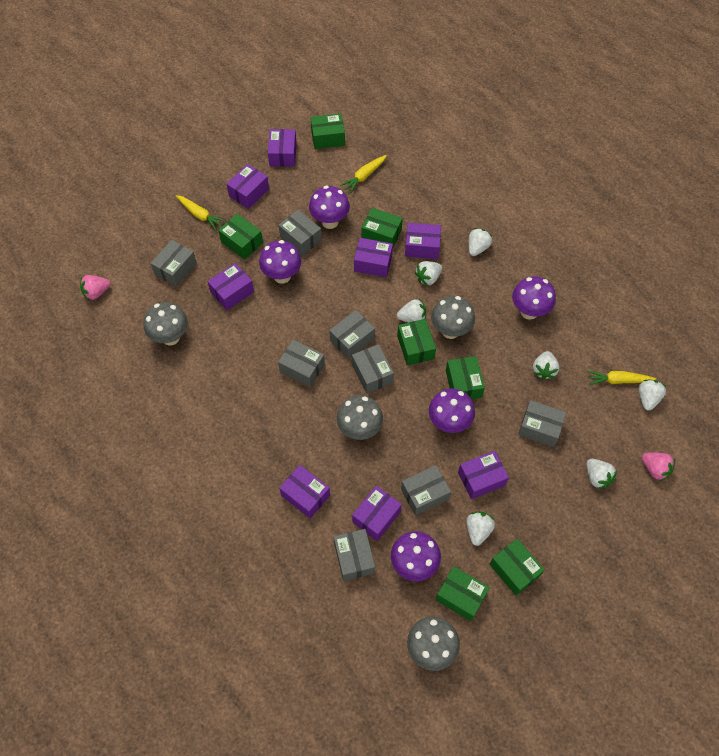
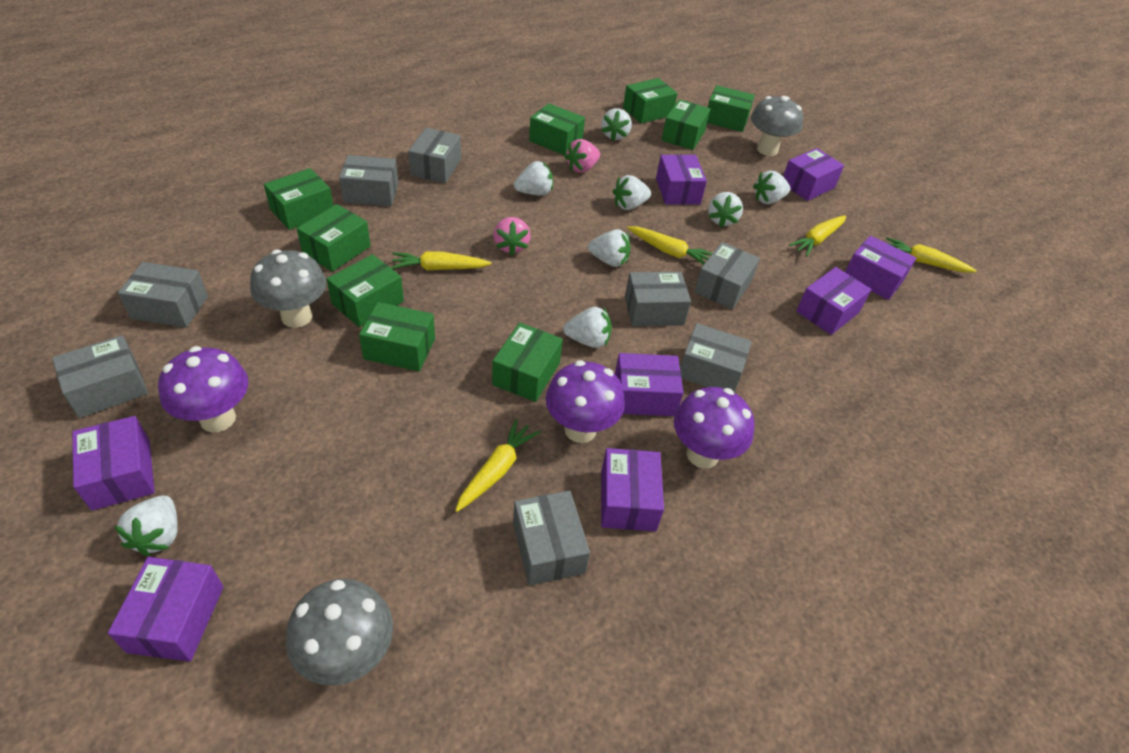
green box: [218,214,263,260] [310,114,345,149] [362,208,403,247] [397,319,436,365] [436,566,490,621] [446,356,485,399] [490,538,544,596] = 7 -> [264,168,333,230] [297,204,371,272] [326,254,404,327] [359,302,435,371] [492,323,563,402] [529,103,585,155] [623,78,677,124] [662,99,710,150] [707,85,755,132] = 9
grey mushroom: [144,302,188,346] [337,395,383,440] [407,617,460,671] [431,296,475,339] = 4 -> [250,249,326,328] [286,579,393,686] [751,96,803,156] = 3
purple mushroom: [259,240,301,284] [309,186,350,229] [391,531,441,581] [429,388,475,433] [512,276,556,320] = 5 -> [158,346,248,433] [546,360,625,443] [674,387,754,469] = 3
white strawberry: [397,299,426,323] [415,261,442,286] [466,512,495,546] [468,228,492,256] [533,351,559,380] [587,459,617,489] [638,380,666,411] = 7 -> [114,495,178,556] [514,161,553,196] [563,307,612,348] [588,229,631,267] [601,108,632,141] [613,175,651,210] [708,192,743,227] [753,171,790,204] = 8
yellow carrot: [176,195,226,231] [340,155,387,193] [587,371,656,385] = 3 -> [391,251,492,270] [455,419,540,512] [627,226,713,265] [789,215,846,256] [886,237,977,273] = 5

